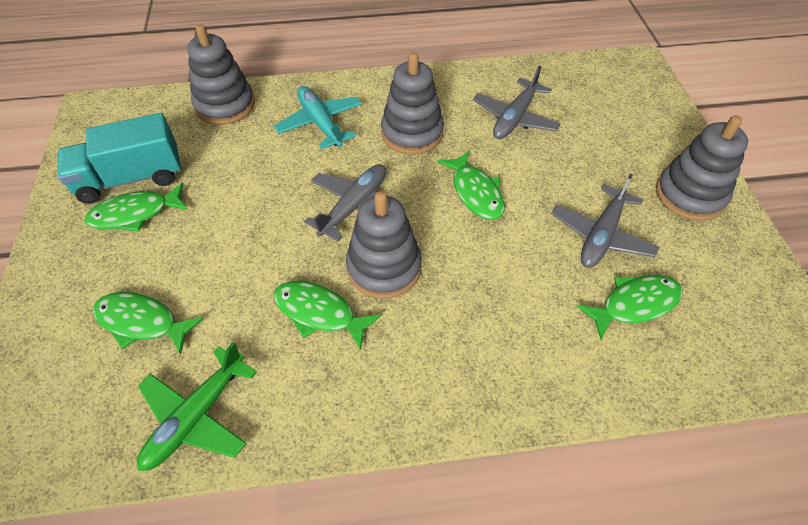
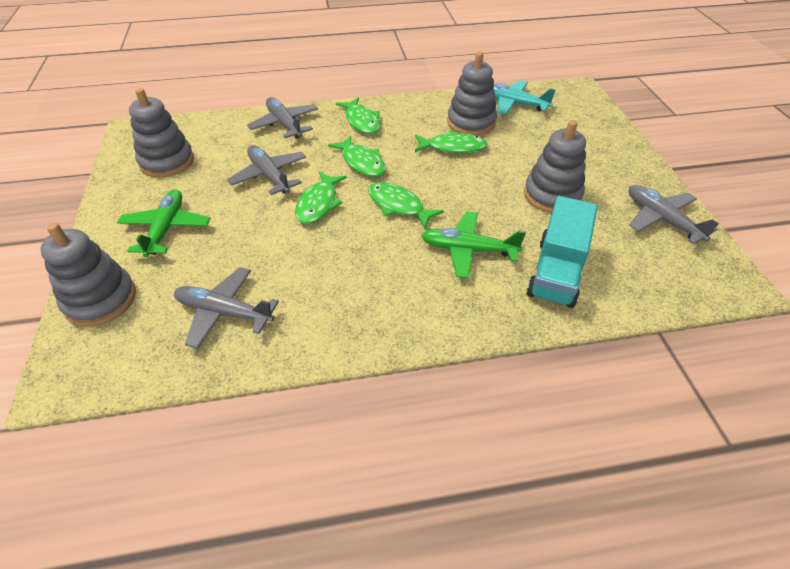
green plane: [137,342,257,471] = 1 -> [117,189,211,257] [421,211,526,278] = 2
grey plane: [304,164,387,241] [473,65,561,139] [551,173,659,268] = 3 -> [174,267,279,349] [227,145,306,195] [247,97,318,139] [629,185,719,244] = 4

